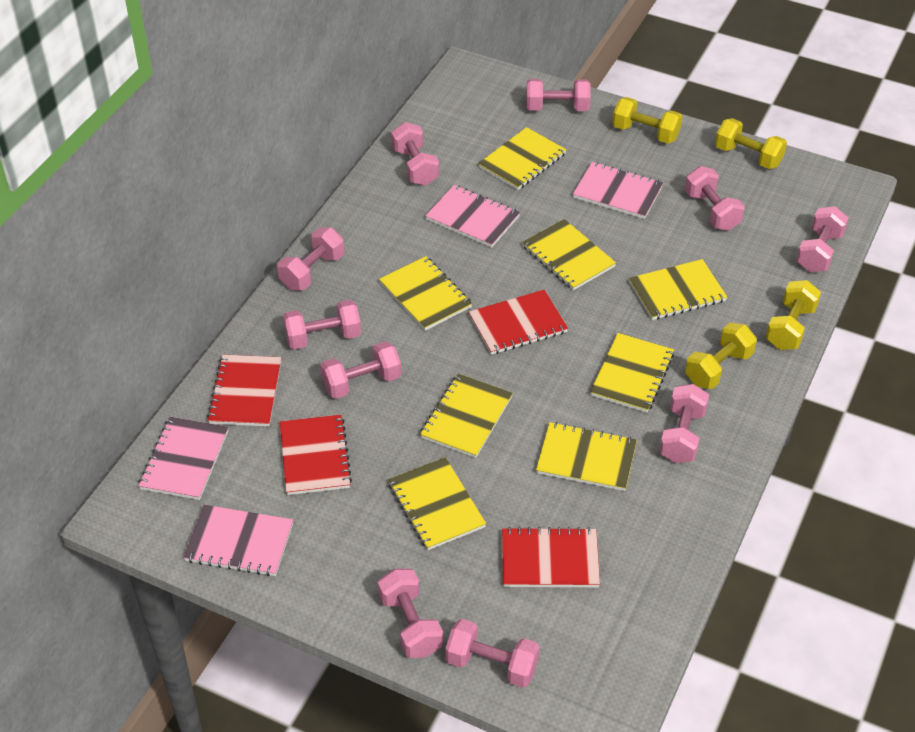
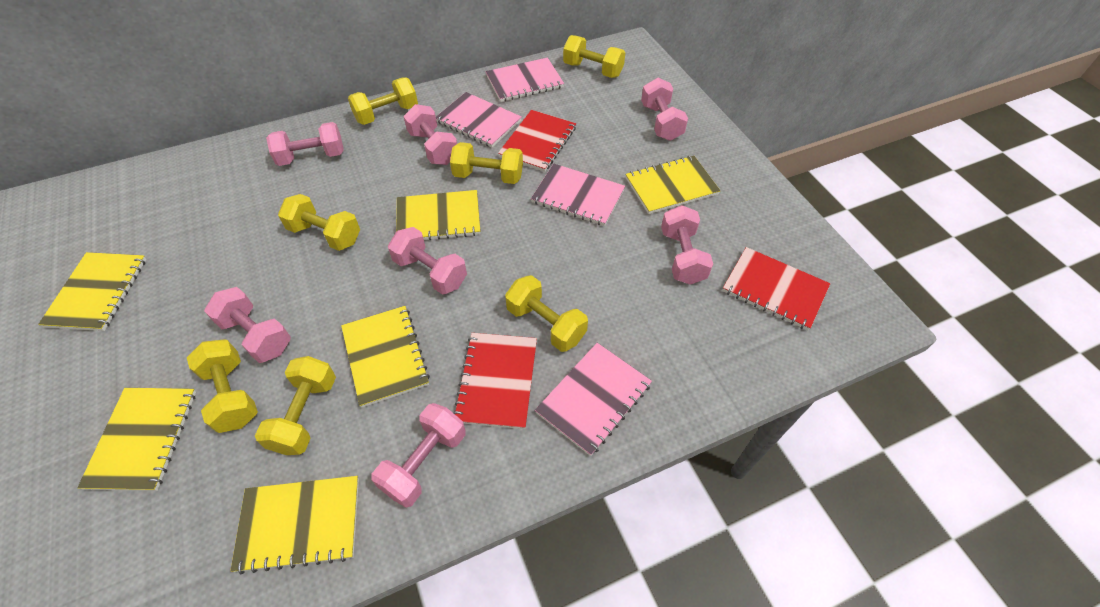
pink dumbbell: [277,227,345,290] [283,300,361,349] [320,341,401,399] [378,569,443,658] [391,122,439,186] [445,619,540,688] [526,79,591,111] [659,384,709,463] [685,166,745,231] [796,206,848,272] = 10 -> [204,287,291,363] [266,122,344,166] [371,403,466,508] [388,227,467,295] [403,104,457,165] [641,78,688,141] [661,205,713,285] = 7
red notebook: [207,355,281,426] [280,415,352,495] [469,290,568,355] [502,527,600,587] = 4 -> [453,333,537,429] [498,110,576,172] [722,247,830,330] = 3
yellow dumbbell: [612,97,682,144] [685,323,757,389] [715,118,787,169] [766,280,821,350] = 4 -> [187,339,258,433] [255,356,336,455] [278,194,360,251] [348,77,418,125] [450,142,523,184] [505,275,588,352] [563,35,625,78] = 7
yellow notebook: [379,256,472,331] [388,457,486,550] [420,374,513,458] [478,127,567,190] [522,219,616,290] [536,422,637,491] [590,333,674,413] [629,259,727,320] = 8 -> [38,252,146,331] [77,388,196,491] [230,476,359,574] [341,306,430,407] [396,190,480,240] [625,156,721,214] = 6

